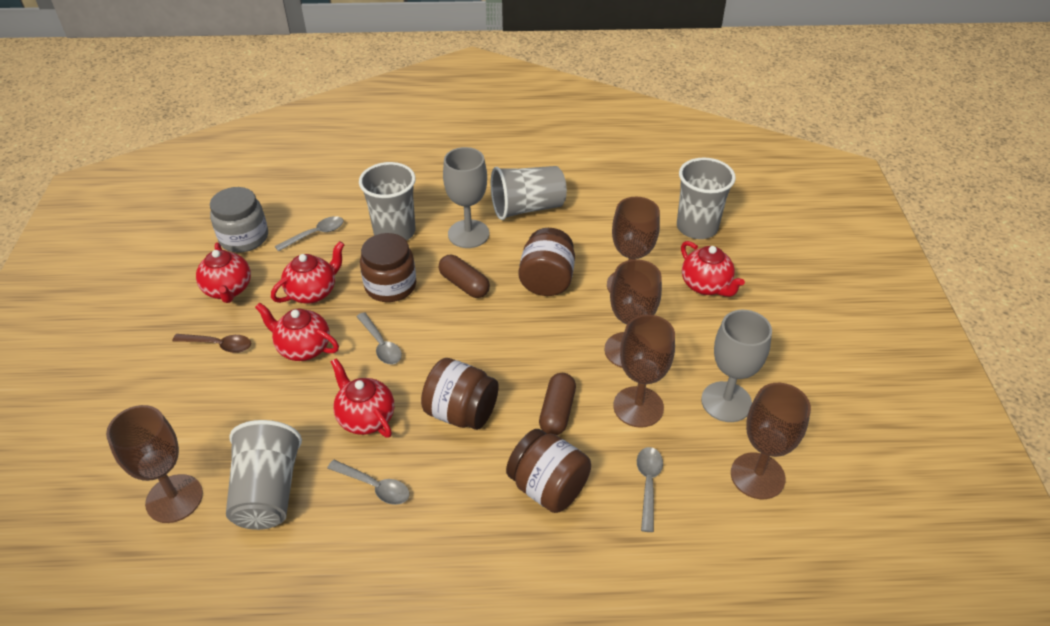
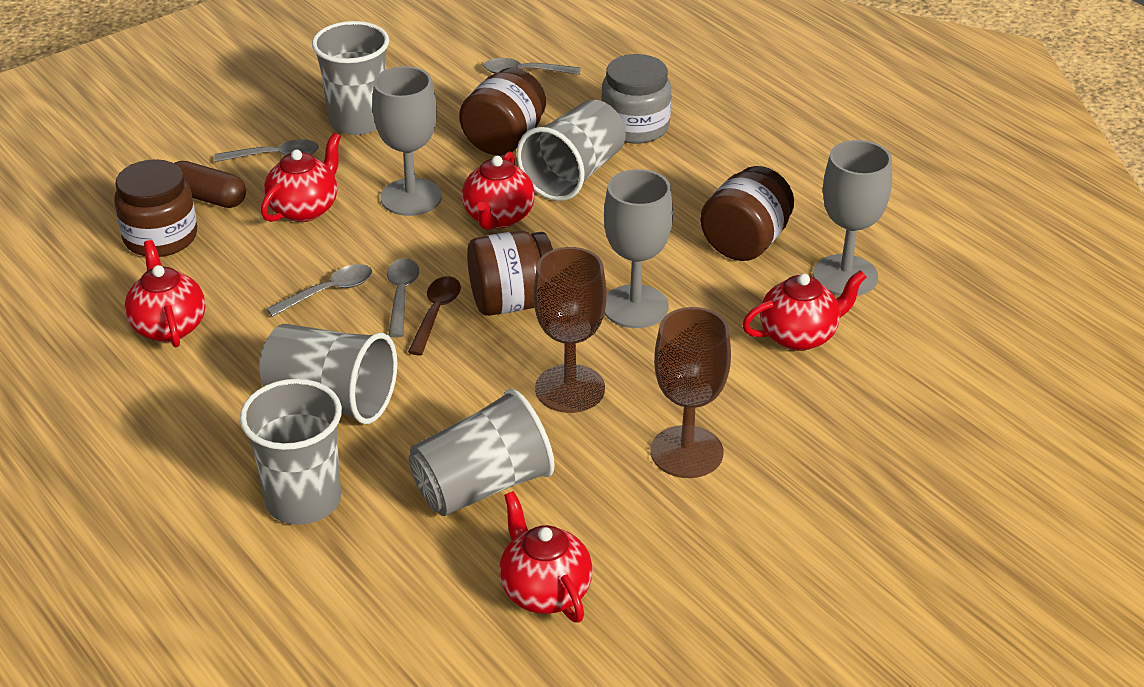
brown capsule: [439,255,490,298] [539,373,576,435] = 2 -> [174,161,246,208] = 1
brown goblet: [106,405,203,523] [605,259,662,368] [607,197,660,292] [613,314,675,428] [731,383,811,499] = 5 -> [533,247,607,413] [651,307,731,478] = 2
grey cup: [226,420,302,530] [359,162,416,241] [491,166,567,220] [677,158,736,239] = 4 -> [240,379,342,525] [259,324,397,424] [312,21,389,135] [409,389,555,516] [517,99,626,201] = 5
grey goblet: [443,147,489,248] [701,310,772,422] = 2 -> [373,66,442,216] [604,169,673,328] [813,140,892,296] = 3

